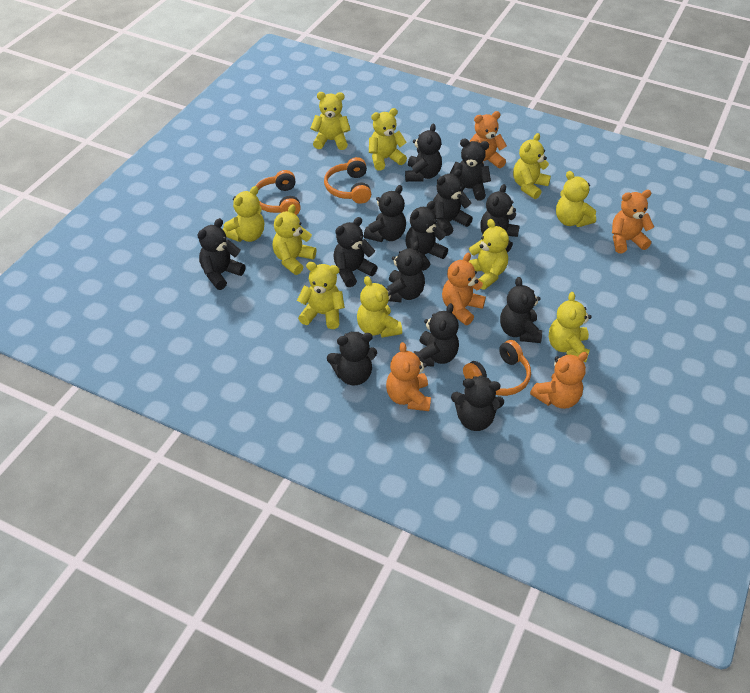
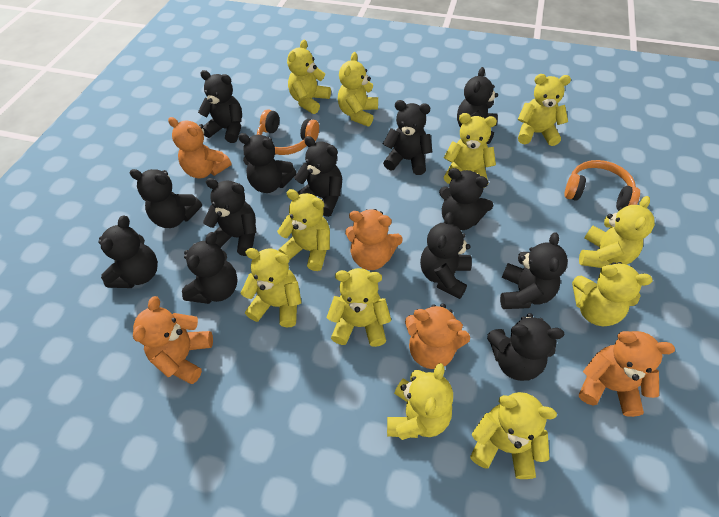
orange headphones: [255,170,301,215] [324,157,371,204] [463,340,531,396] = 3 -> [257,109,319,155] [564,160,640,209] = 2
yellow teddy bear: [223,186,264,242] [272,204,317,275] [297,262,345,329] [310,92,350,150] [357,276,402,338] [369,108,407,171] [469,219,509,290] [513,133,551,199] [549,292,592,362] [556,171,596,227] = 10 -> [241,248,302,327] [277,189,330,271] [287,40,331,114] [326,268,391,347] [338,52,378,127] [387,363,453,440] [444,113,497,188] [470,392,557,479] [518,74,571,146] [572,262,653,326] [579,196,655,268] = 11

